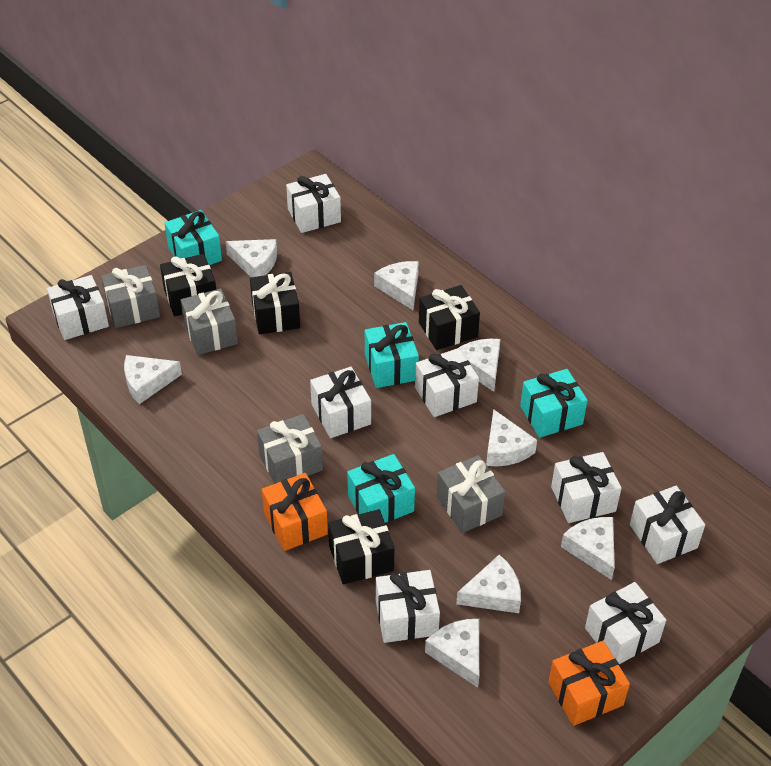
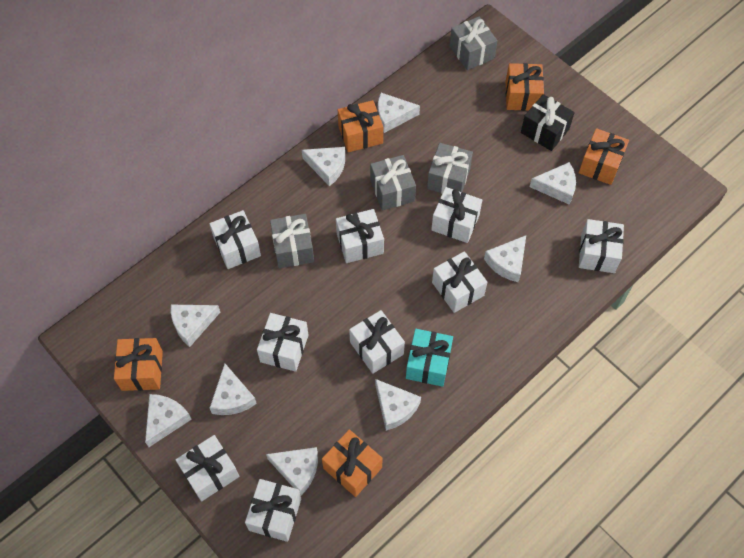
black gift: [160,254,216,316] [250,272,300,334] [328,509,394,584] [419,285,480,350] = 4 -> [521,94,575,151] = 1
orange gift: [262,473,328,551] [548,641,630,726] = 2 -> [114,338,163,391] [322,430,383,497] [338,100,383,152] [506,63,544,111] [579,128,629,185] = 5
turquoise gift: [164,210,222,265] [347,454,415,523] [365,322,419,388] [520,369,588,438] = 4 -> [406,329,453,387] = 1
white cheese: [124,355,182,404] [226,239,277,277] [374,261,419,310] [425,619,479,688] [456,554,521,613] [459,339,501,392] [486,409,537,466] [561,517,615,580] = 8 -> [145,394,191,447] [171,305,220,347] [210,364,257,415] [266,447,318,495] [302,147,345,186] [375,379,421,431] [378,93,420,133] [484,235,526,282] [530,162,576,205] = 9
white gift: [47,275,109,340] [286,174,341,233] [310,367,371,438] [376,570,440,643] [415,348,479,417] [551,452,621,523] [585,582,666,664] [630,486,705,564] = 8 -> [176,435,239,501] [209,210,261,269] [245,479,301,542] [257,313,309,372] [336,209,384,263] [349,310,405,374] [431,187,482,243] [432,251,487,313] [579,219,624,273] = 9

